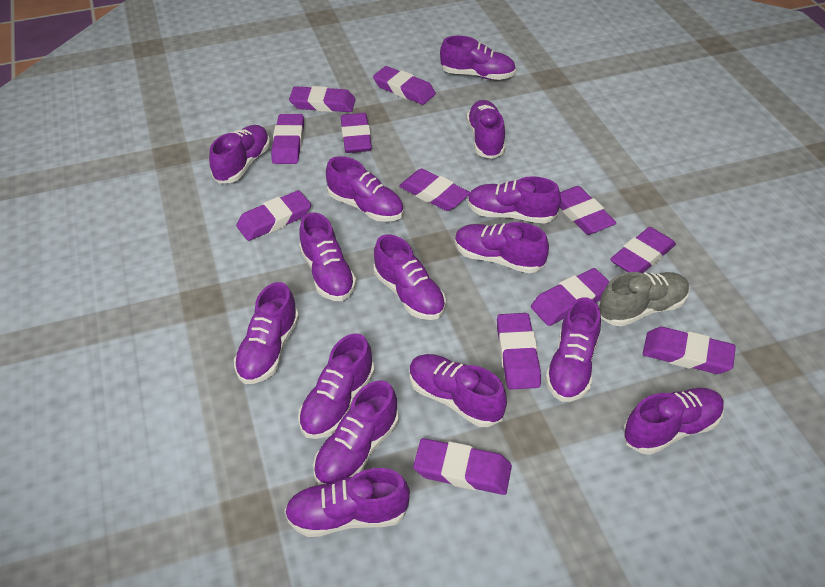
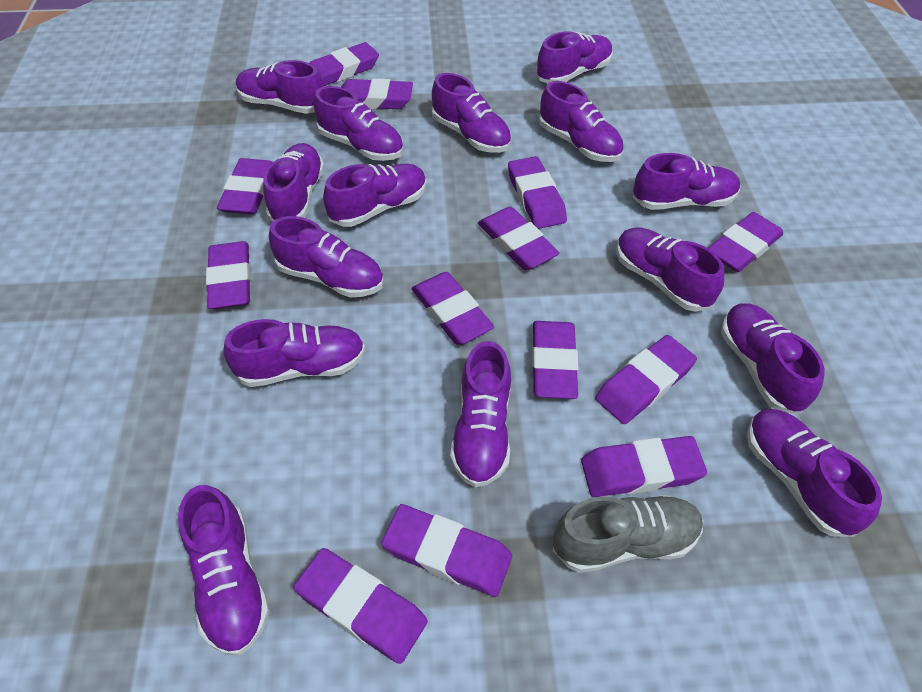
purple eraser: [236,190,311,241] [271,114,304,164] [289,86,356,112] [341,113,372,153] [373,66,436,105] [399,168,470,211] [413,438,512,495] [497,313,541,390] [531,268,609,326] [560,186,617,235] [610,227,676,273] [643,327,736,374] = 12 -> [206,241,251,309] [217,158,273,214] [294,548,428,664] [309,42,379,86] [341,78,413,109] [381,504,512,597] [411,272,494,345] [478,207,559,270] [508,156,567,229] [532,321,579,399] [581,436,707,497] [595,335,697,424] [708,212,783,272] = 13

